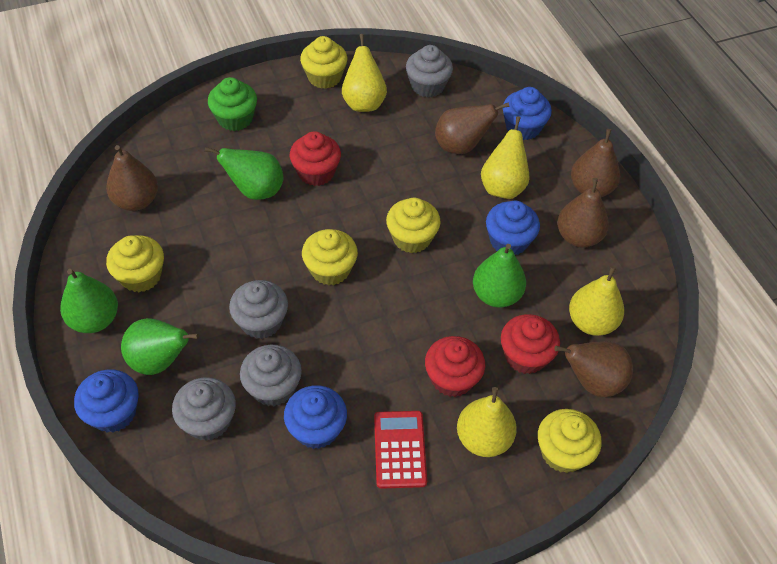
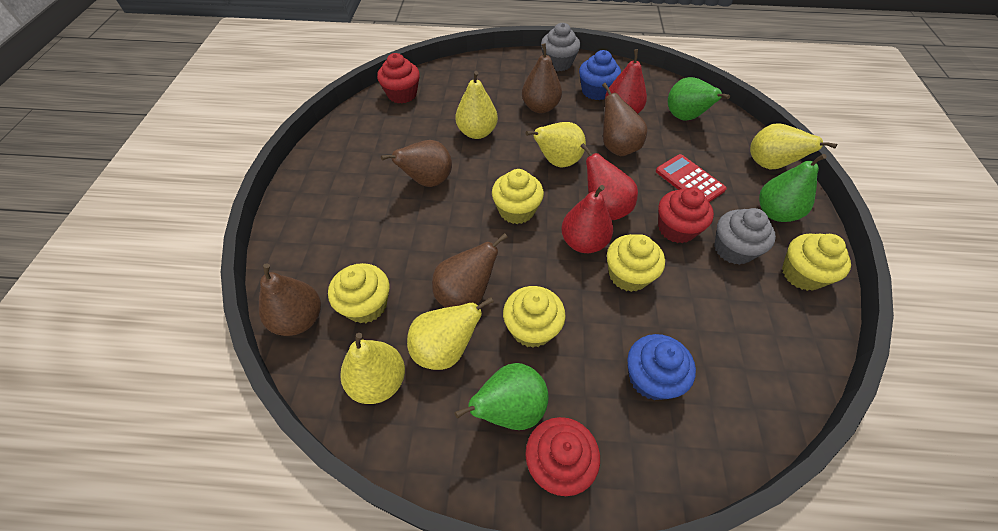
blue cupcake: [74,369,139,433] [284,385,347,449] [486,201,540,255] [503,87,552,140] = 4 -> [579,50,621,100] [627,334,696,400] = 2
green cupcake: [208,77,257,131] = 1 -> none = 0
green pear: [60,269,118,333] [121,318,199,375] [205,147,284,200] [473,244,526,308] = 4 -> [455,363,549,430] [668,77,730,121] [759,154,827,222] = 3
grey cupcake: [172,377,236,441] [229,280,288,339] [240,345,302,406] [406,45,453,98] = 4 -> [541,23,580,71] [714,208,776,265] = 2
red pear: none = 0 -> [561,185,613,253] [580,143,638,220] [605,49,647,114] = 3
yellow pear: [342,34,387,112] [457,387,517,457] [481,116,530,199] [569,266,624,336] = 4 -> [340,333,405,404] [407,297,494,370] [455,71,498,139] [526,122,586,168] [750,123,837,169] = 5

